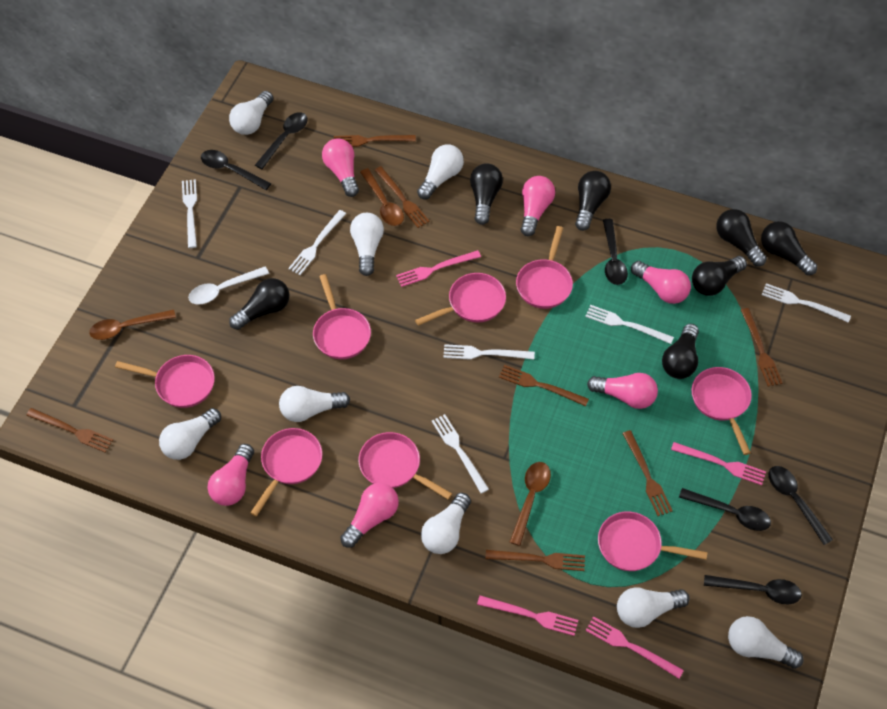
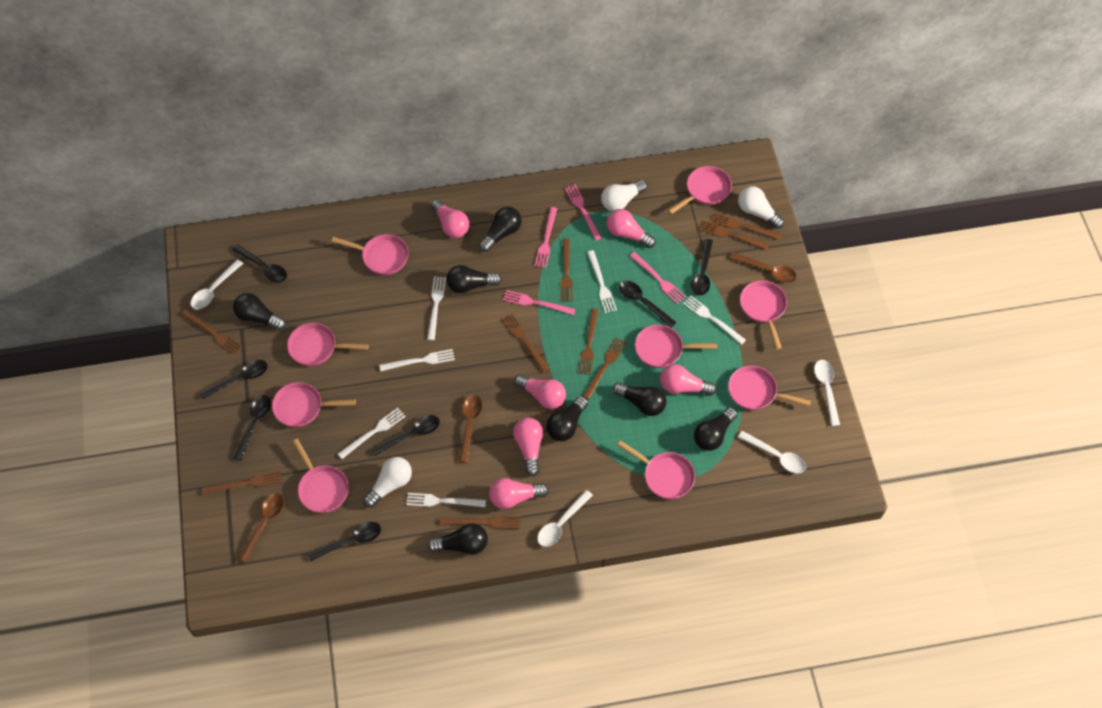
black spoon: [201,150,271,190] [255,112,307,169] [603,219,628,285] [679,488,771,531] [704,575,802,604] [768,466,833,545] = 6 -> [199,360,268,400] [232,244,287,283] [233,395,271,461] [307,522,381,562] [371,415,440,456] [619,281,677,328] [691,239,713,296] = 7
brown fork: [26,408,113,452] [334,135,416,147] [375,166,430,228] [485,550,585,571] [499,365,589,406] [622,430,673,516] [741,308,782,387] = 7 -> [181,309,242,355] [202,470,282,495] [440,516,520,529] [502,314,549,373] [560,238,573,301] [578,308,599,375] [583,337,627,399] [699,220,770,250] [711,213,782,240] = 9
pink pan: [115,355,215,408] [250,428,322,517] [313,274,371,359] [358,432,452,500] [415,273,506,326] [516,226,573,309] [598,511,708,571] [692,367,752,455] = 8 -> [272,382,356,427] [287,323,369,366] [292,439,349,513] [331,234,409,275] [617,440,695,499] [635,325,717,368] [668,166,732,214] [728,366,811,410] [740,281,787,350] = 9
white light bulb: [159,408,221,460] [229,91,274,135] [279,386,350,422] [350,213,384,276] [417,144,464,199] [421,493,471,554] [617,587,690,628] [728,616,804,669] = 8 -> [363,457,412,508] [601,180,647,212] [738,186,784,229] = 3
white spoon: [188,266,269,305] = 1 -> [191,259,243,309] [537,490,593,547] [738,431,806,473] [814,360,840,426] = 4

